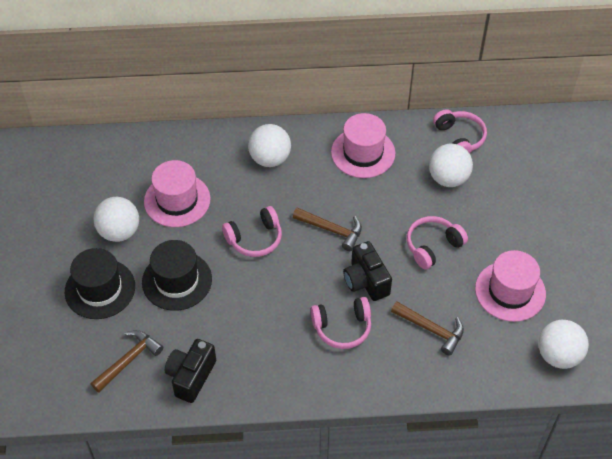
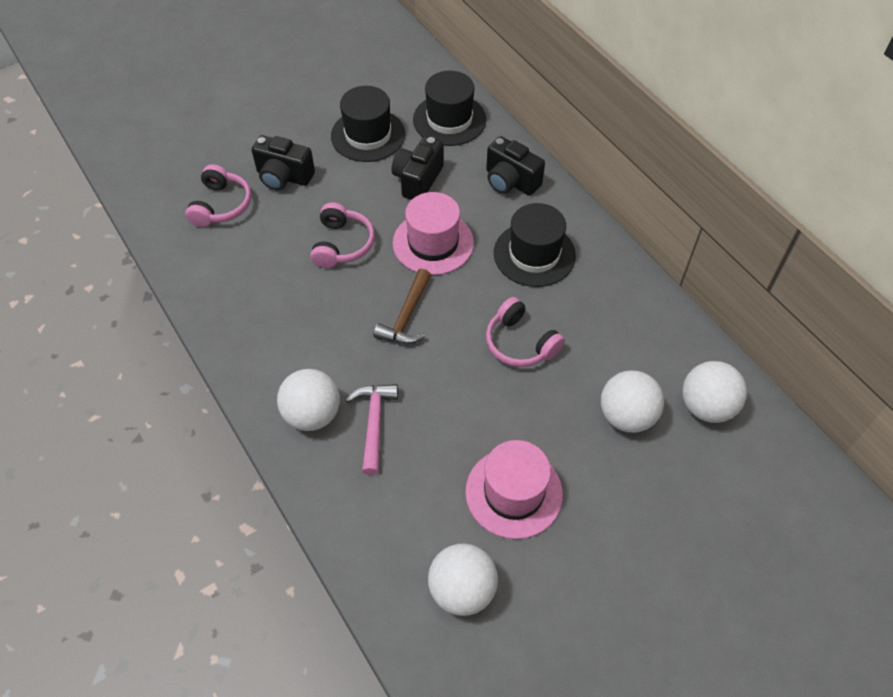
black camera: [165,339,216,403] [343,241,392,301] = 2 -> [252,135,315,190] [392,136,444,200] [486,136,545,196] = 3
black hat: [65,248,135,319] [142,240,212,311] = 2 -> [331,86,405,162] [413,71,486,146] [494,203,576,287] = 3
brown hammer: [91,330,163,392] [293,207,362,251] [391,301,464,356] = 3 -> [373,269,431,344] = 1
pink hammer: none = 0 -> [346,384,398,475] = 1
pink hat: [144,160,211,227] [331,113,395,178] [475,250,546,322] = 3 -> [393,192,474,275] [465,440,563,539] = 2
pink headphones: [222,206,282,257] [311,297,371,349] [407,216,468,269] [433,109,487,154] = 4 -> [185,164,251,227] [310,202,375,268] [486,297,565,367] = 3

